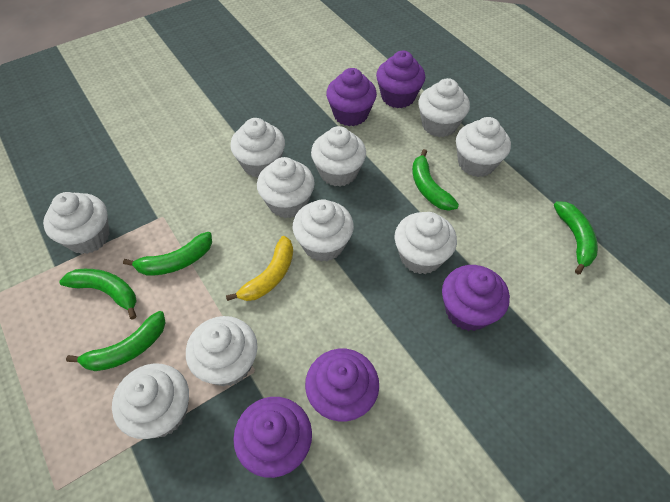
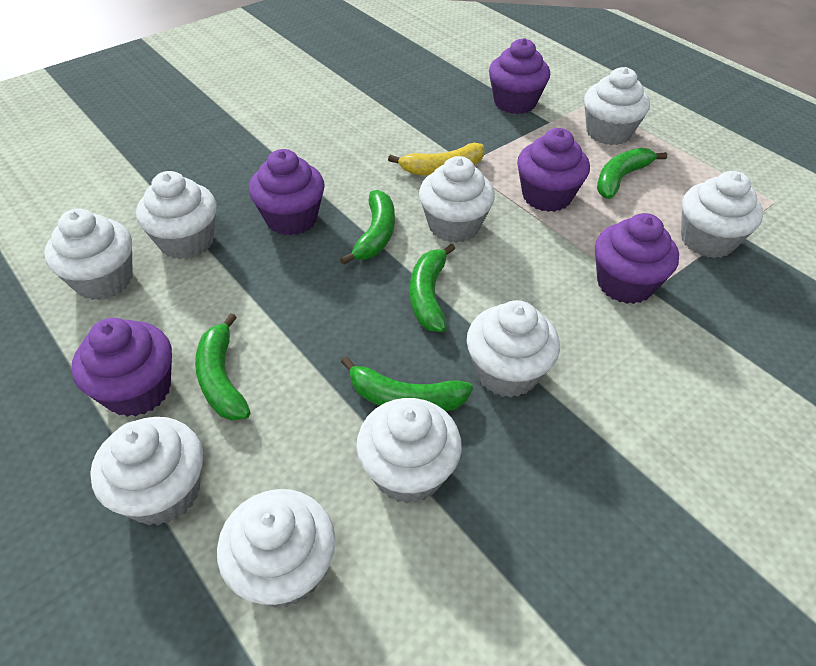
white cupcake: [43,192,110,254] [112,363,189,439] [186,316,258,386] [230,118,285,178] [257,157,315,218] [293,199,354,262] [311,126,366,187] [395,212,457,274] [418,78,470,137] [456,117,511,177] = 10 -> [44,209,133,300] [90,417,203,525] [136,171,216,259] [217,489,336,608] [356,398,462,504] [419,156,495,243] [467,300,560,398] [584,67,650,145] [681,171,763,258] = 9

